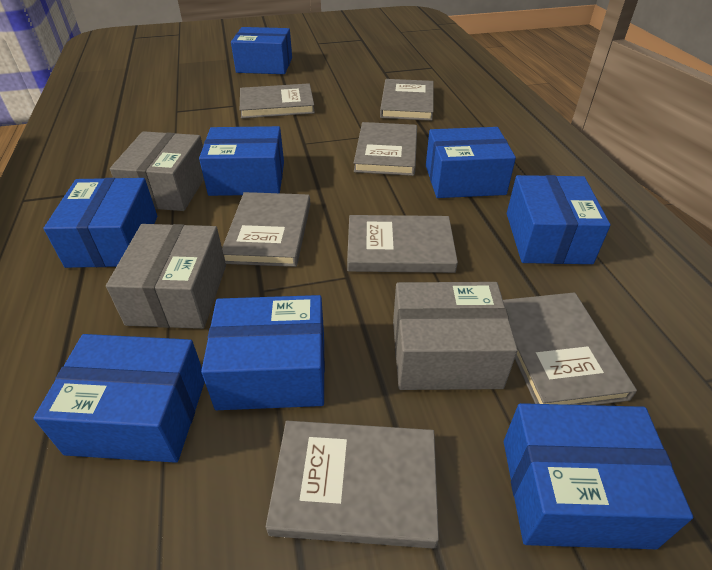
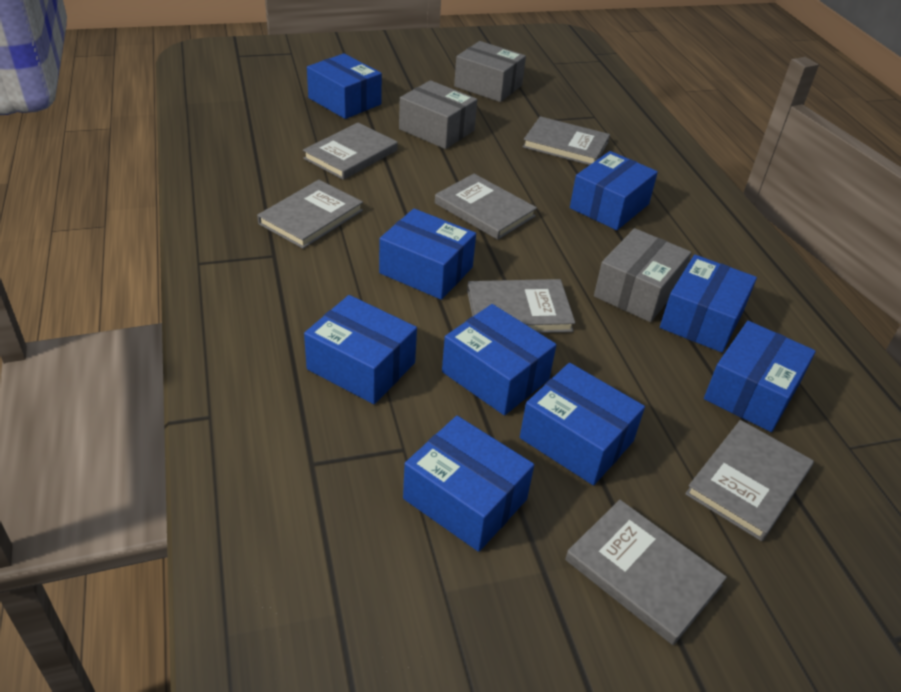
blue box: [33,334,205,463] [44,178,157,268] [199,126,284,196] [201,295,325,410] [231,27,292,74] [426,127,516,198] [504,403,693,549] [507,175,611,264] = 8 -> [304,295,417,404] [307,53,382,119] [379,209,476,300] [403,416,534,552] [442,304,556,415] [520,363,645,485] [570,151,658,230] [660,255,757,353] [704,321,816,432] = 9

